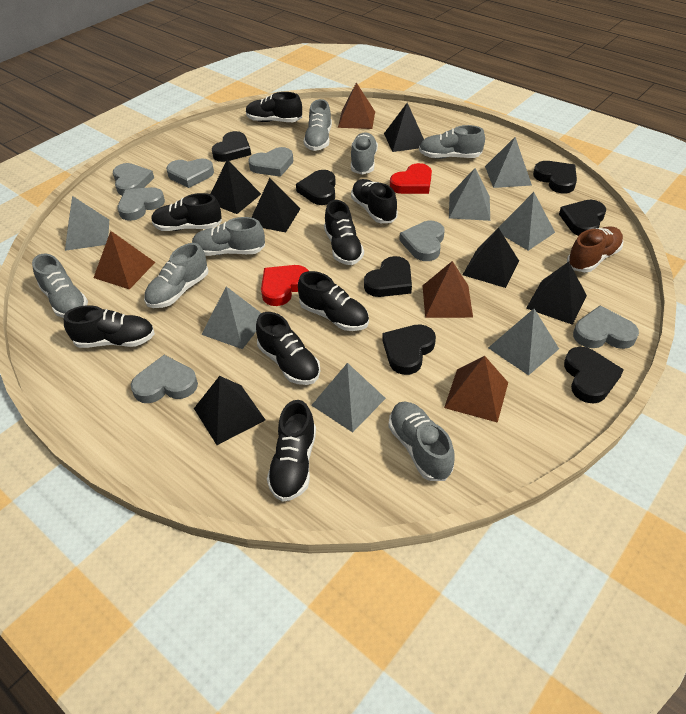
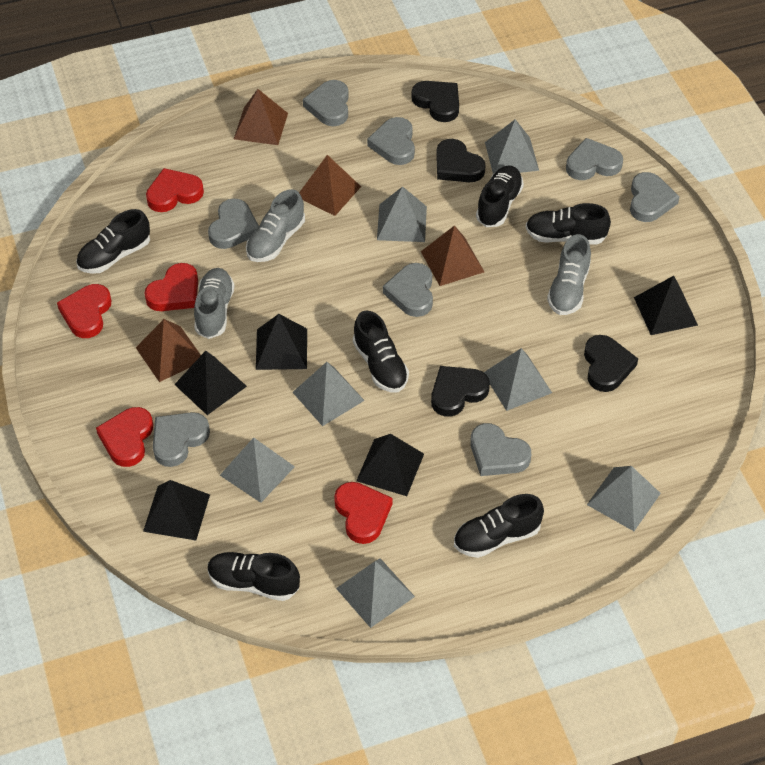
black heart: [212,131,251,162] [296,170,336,205] [364,256,412,297] [382,324,436,375] [533,161,577,193] [559,200,606,236] [564,347,624,404] = 7 -> [411,81,459,122] [431,366,490,417] [436,139,486,182] [584,335,638,392] = 4
black pyramid: [194,376,265,445] [211,160,261,214] [251,178,301,232] [384,103,424,152] [463,228,519,288] [526,262,587,325] = 6 -> [143,480,210,540] [174,351,247,415] [256,314,307,370] [356,434,424,496] [634,276,698,335] = 5
black shoe: [64,305,155,348] [151,193,222,231] [246,92,302,122] [256,312,320,385] [267,400,316,502] [298,271,369,331] [324,200,364,265] [351,179,398,223] = 8 -> [76,209,150,274] [208,552,300,601] [353,310,409,392] [454,494,544,558] [476,166,524,227] [526,203,611,245] = 6
brown shoe: [567,226,624,272] = 1 -> none = 0
grey heart: [113,163,154,196] [118,187,165,221] [131,355,198,403] [166,158,214,188] [248,147,293,177] [399,221,445,261] [573,306,639,349] = 7 -> [153,412,210,467] [208,199,259,249] [303,80,349,126] [367,117,415,165] [383,263,433,317] [470,423,531,476] [566,138,623,180] [630,172,680,222] = 8
grey shoe: [32,254,88,318] [144,243,209,308] [192,217,265,256] [304,99,332,151] [351,132,378,175] [388,402,455,481] [419,125,485,159] = 7 -> [194,268,235,339] [246,189,305,262] [547,234,591,315] = 3
red heart: [261,265,309,306] [390,163,432,194] = 2 -> [57,284,111,338] [96,407,153,467] [144,263,198,311] [146,168,204,212] [334,482,392,544] = 5

